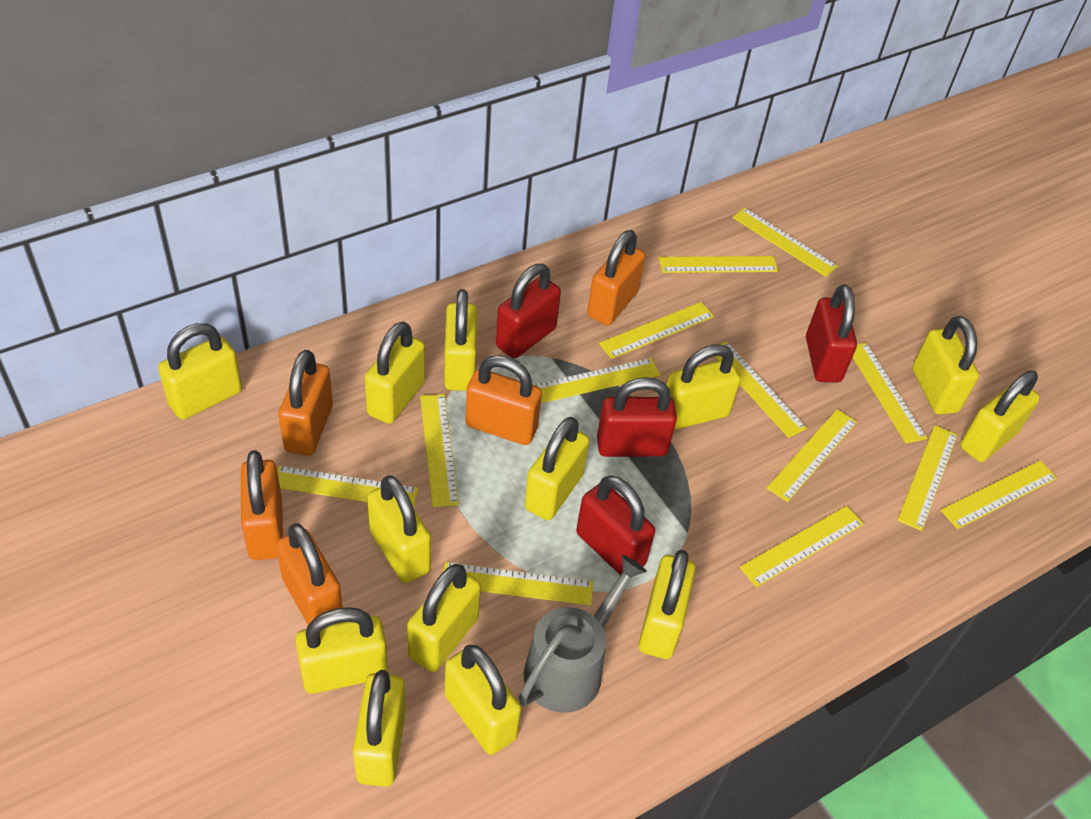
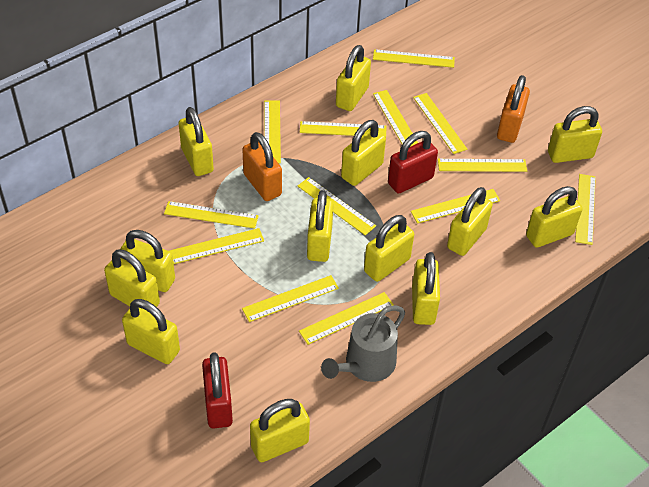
orange padlock: [241,450,283,560] [276,523,343,625] [278,350,333,456] [465,355,542,445] [587,230,645,325] = 5 -> [242,132,282,201] [497,75,530,143] = 2
red padlock: [496,264,561,358] [576,475,655,575] [597,377,677,457] [806,285,857,383] = 4 -> [202,352,233,428] [388,131,438,193] = 2

